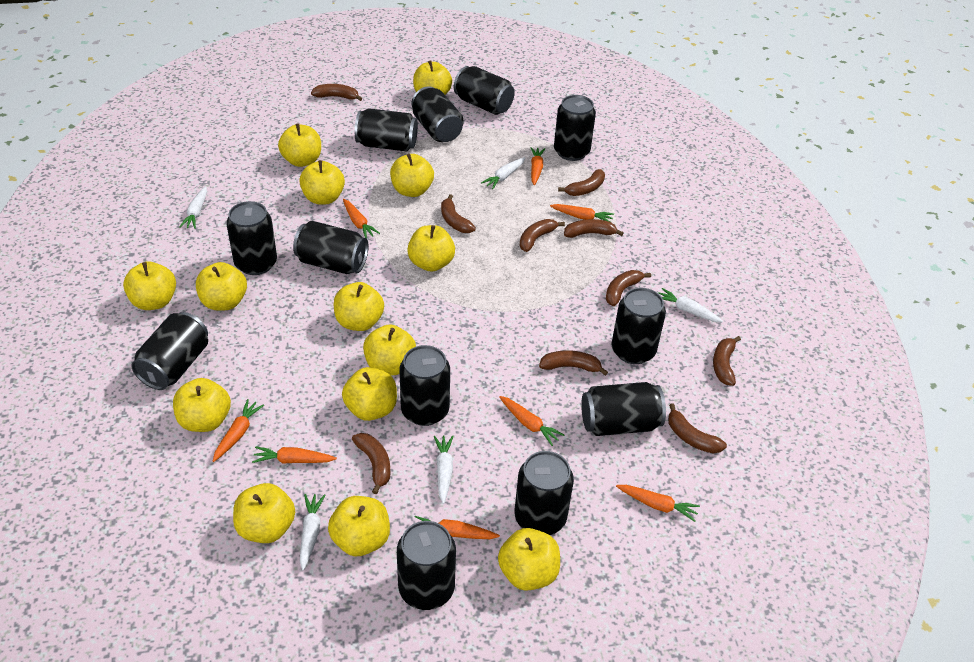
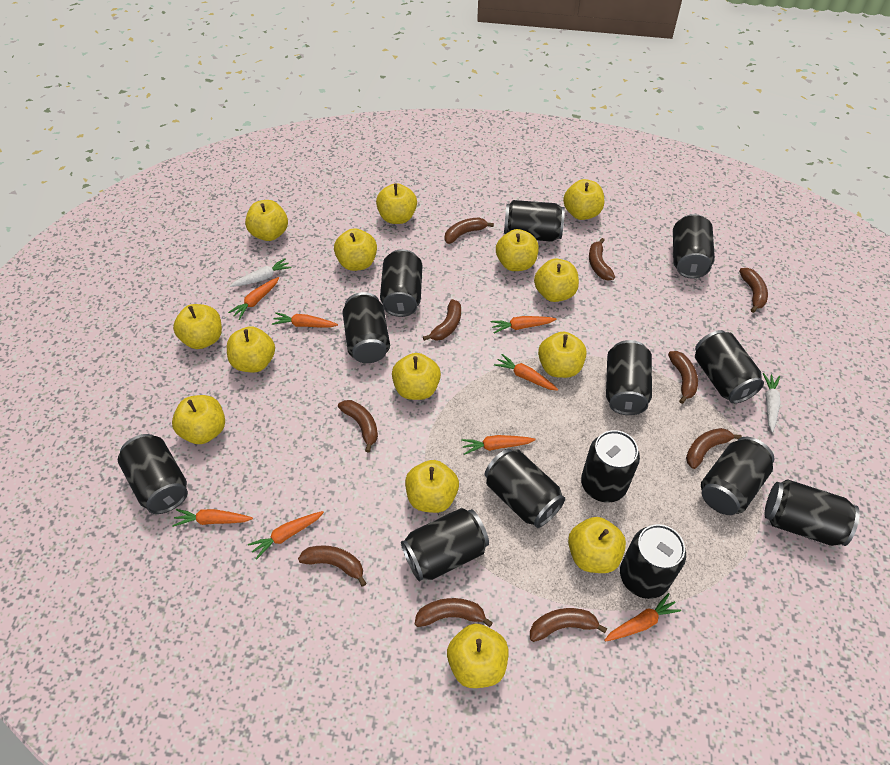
black can: [131,312,208,390] [226,201,277,275] [293,221,369,274] [355,108,418,151] [397,521,456,610] [399,345,450,426] [412,86,463,142] [454,66,515,115] [514,451,574,535] [554,95,596,161] [581,382,666,436] [612,288,666,364] = 12 -> [118,434,188,514] [342,292,390,363] [380,249,422,317] [401,508,489,581] [485,449,565,528] [504,200,565,242] [581,430,640,503] [606,340,652,415] [620,524,686,599] [673,214,715,279] [695,330,764,404] [701,437,774,515] [765,479,860,546] = 13
white carrot: [179,186,207,229] [300,494,325,570] [434,435,454,504] [481,157,525,189] [658,288,723,322] = 5 -> [230,258,291,287] [763,373,780,432] = 2

